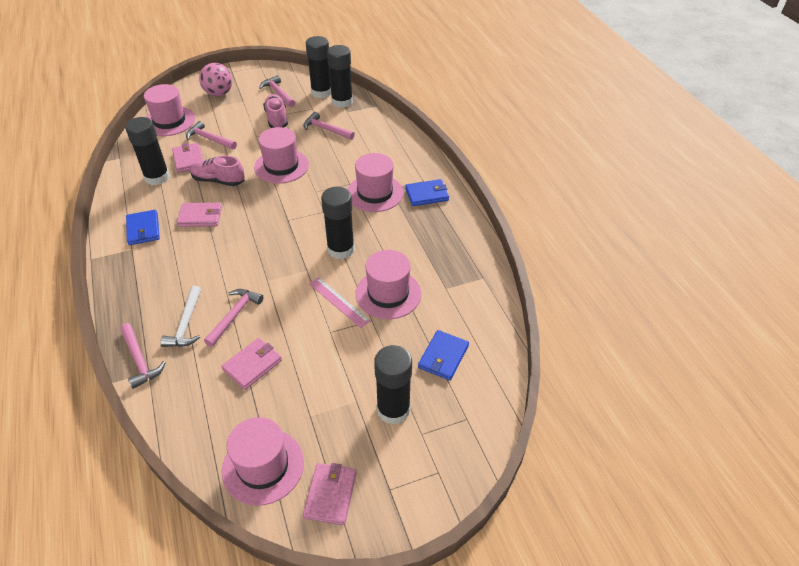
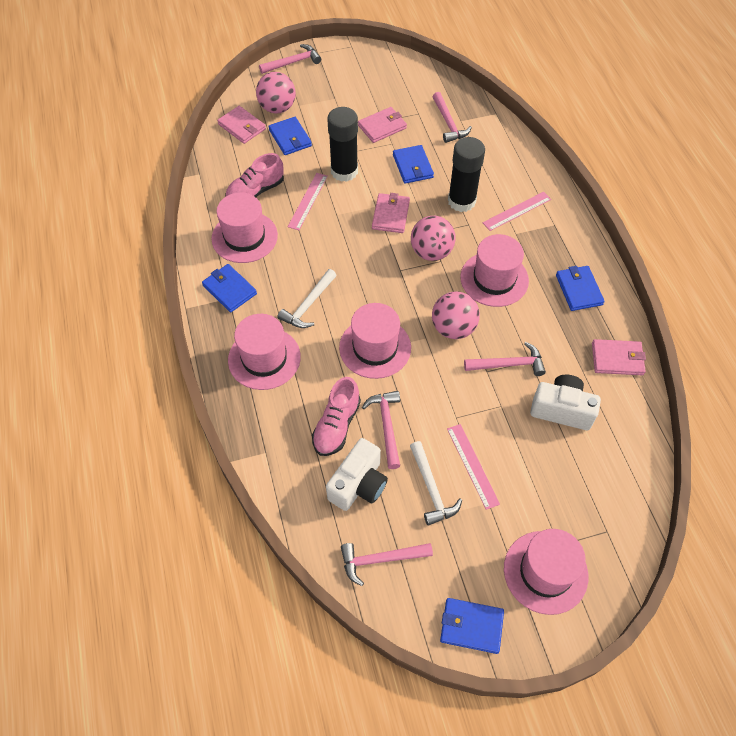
black glue stick: [125,117,170,185] [306,36,331,98] [321,187,355,259] [327,45,353,108] [374,345,412,425] = 5 -> [327,107,358,182] [448,137,485,212] = 2
blue wallet: [126,210,160,245] [405,179,449,206] [418,330,469,381] = 3 -> [202,264,257,312] [268,117,312,155] [393,145,434,184] [440,598,504,654] [556,266,605,311] = 5
pink ball: [199,63,232,96] = 1 -> [256,72,296,114] [411,216,456,261] [432,291,480,339] = 3
pink ruler: [309,277,370,328] = 1 -> [288,173,328,230] [447,424,500,510] [483,192,551,231] = 3
white camera: none = 0 -> [326,438,388,511] [530,375,601,430] = 2
white hammer: [160,286,201,347] = 1 -> [277,269,337,328] [410,441,462,526] = 2

